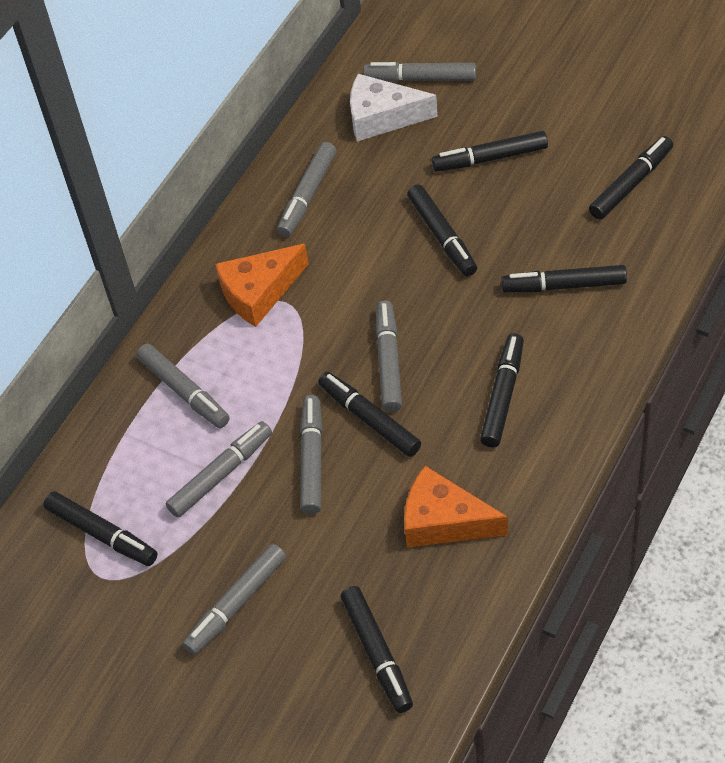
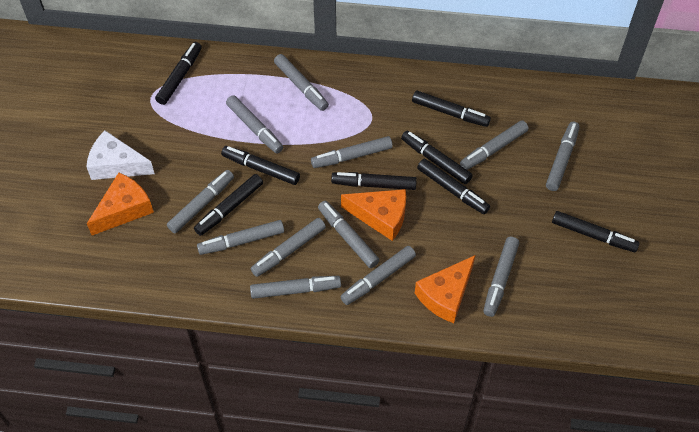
grey marker: [136,343,230,428] [166,421,272,518] [183,544,286,655] [277,142,336,237] [300,395,323,514] [363,62,476,82] [376,301,402,412] = 7 -> [167,170,234,233] [197,220,284,255] [226,95,283,153] [250,276,341,299] [251,218,326,277] [274,54,329,111] [311,136,393,168] [318,201,380,268] [340,246,416,305] [460,120,529,170] [483,237,519,317] [546,122,580,191] = 12
orange cheese: [215,244,308,327] [404,466,508,547] = 2 -> [87,173,154,235] [341,189,406,241] [415,255,475,323] = 3

